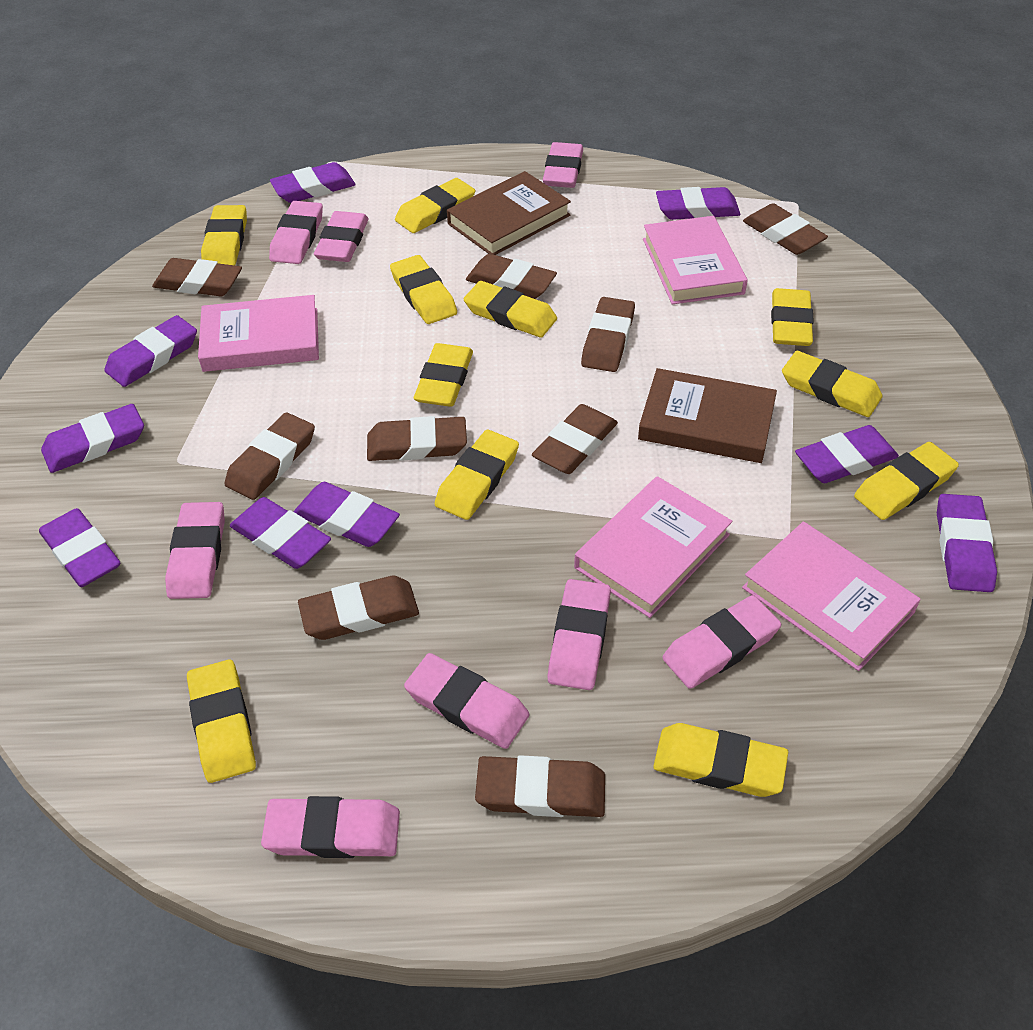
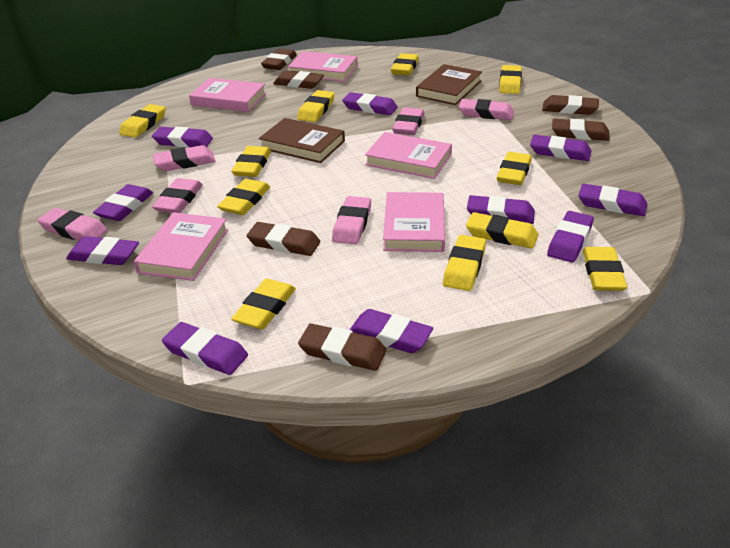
brown eraser: [152,258,242,296] [225,412,315,500] [298,575,419,640] [367,416,467,461] [466,254,557,299] [475,755,605,817] [532,404,618,474] [581,297,635,372] [743,203,828,255] = 9 -> [246,222,320,256] [261,48,297,70] [273,70,324,89] [298,324,386,371] [542,95,599,115] [552,119,610,141] = 6
pink book: [198,295,319,372] [574,476,732,618] [643,216,748,305] [742,521,921,671] = 4 -> [134,212,228,281] [189,78,266,112] [288,51,358,82] [365,132,452,179] [383,192,445,252] = 5
pink eraser: [165,502,225,599] [261,796,400,858] [269,201,323,264] [314,211,369,262] [404,653,530,749] [543,142,583,188] [547,579,611,690] [662,595,781,689] = 8 -> [37,208,107,240] [152,178,203,213] [153,145,215,171] [332,196,371,244] [392,107,425,135] [459,99,514,120] = 6
purple eraser: [39,508,121,587] [41,404,144,473] [104,315,197,387] [230,497,331,569] [270,162,356,203] [294,482,400,547] [656,187,740,220] [795,425,899,483] [937,494,997,592] = 9 -> [66,236,139,265] [93,184,153,221] [152,127,213,148] [162,322,248,375] [342,92,398,115] [350,309,433,353] [467,195,535,224] [530,135,591,161] [547,211,594,263] [579,184,647,216] = 10

